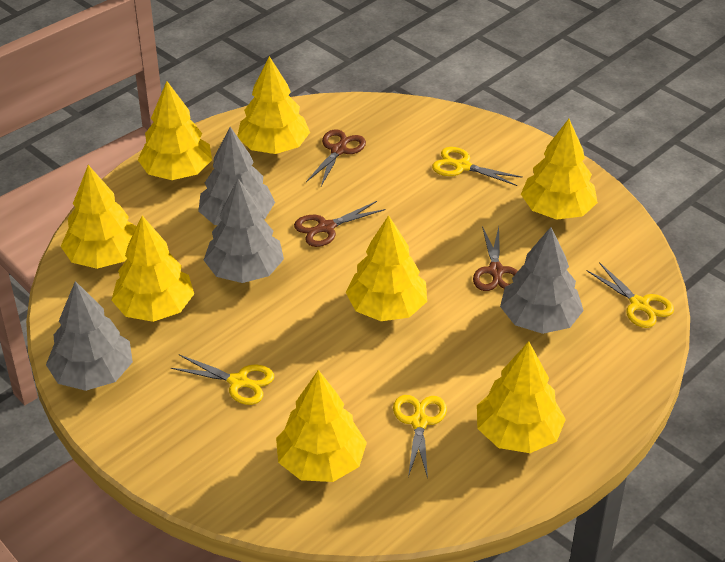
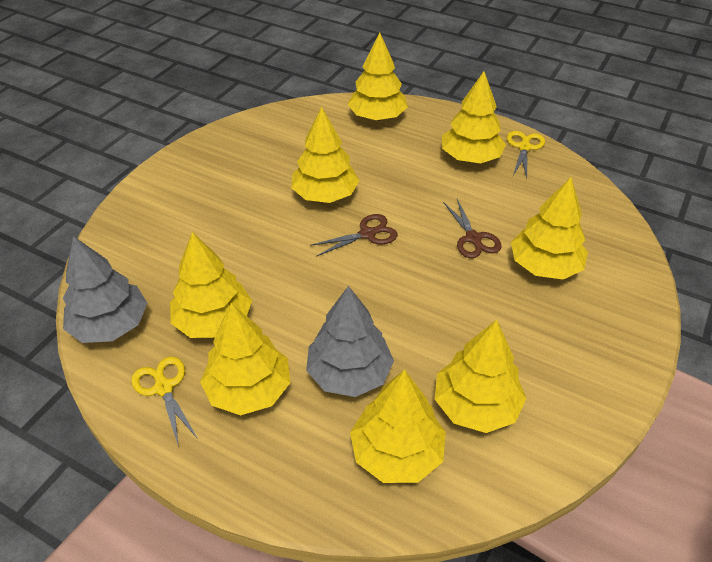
brown scissors: [294,201,385,247] [306,130,366,186] [473,226,518,291] = 3 -> [310,214,398,257] [443,199,502,258] = 2
grey tree: [46,281,133,391] [198,127,275,225] [204,179,284,283] [500,227,584,334] = 4 -> [63,236,147,343] [306,286,394,397] = 2
yellow scissors: [171,355,274,405] [393,395,447,479] [432,147,523,186] [587,262,674,328] = 4 -> [131,356,198,447] [507,131,545,178] = 2

